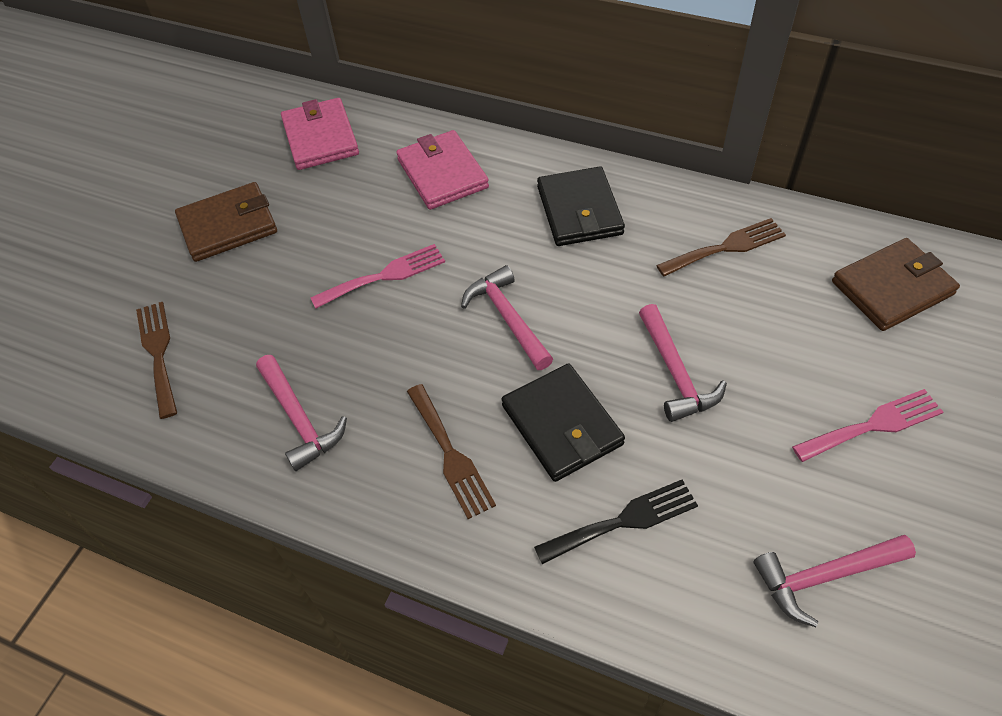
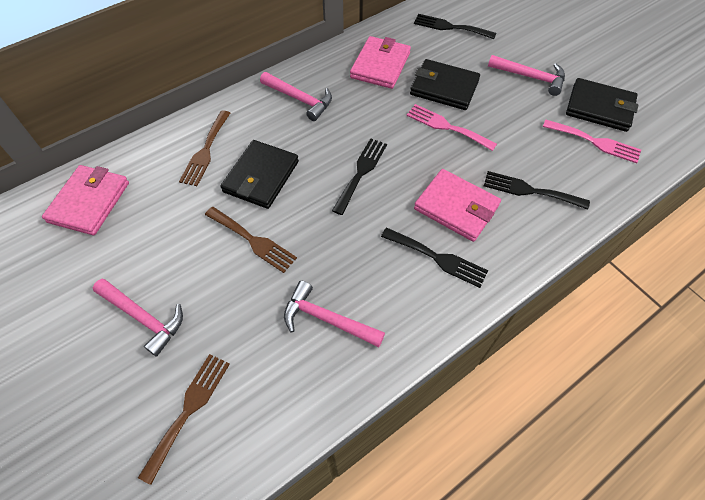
black fork: [534,480,698,564] = 1 -> [332,138,387,215] [381,228,488,288] [414,14,496,39] [484,171,590,210] = 4
black wallet: [502,364,625,482] [537,167,625,246] = 2 -> [220,140,299,209] [410,59,480,110] [566,78,638,132] = 3
brown wallet: [175,182,277,262] [832,238,960,331] = 2 -> none = 0
pink wallet: [281,98,359,170] [396,130,489,210] = 2 -> [42,165,129,235] [350,36,411,89] [414,169,501,242] = 3

